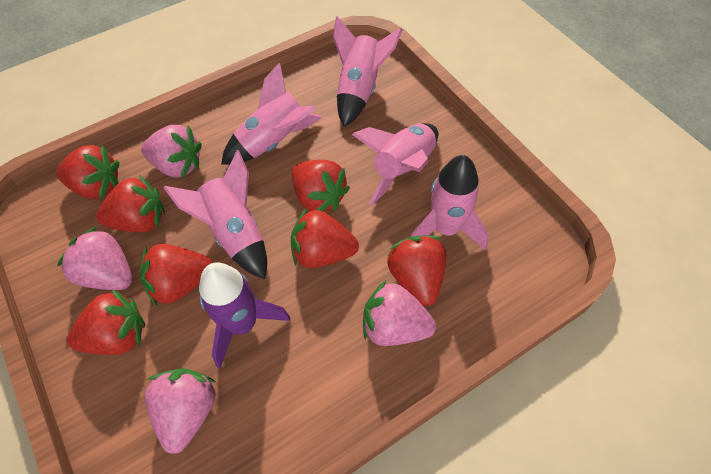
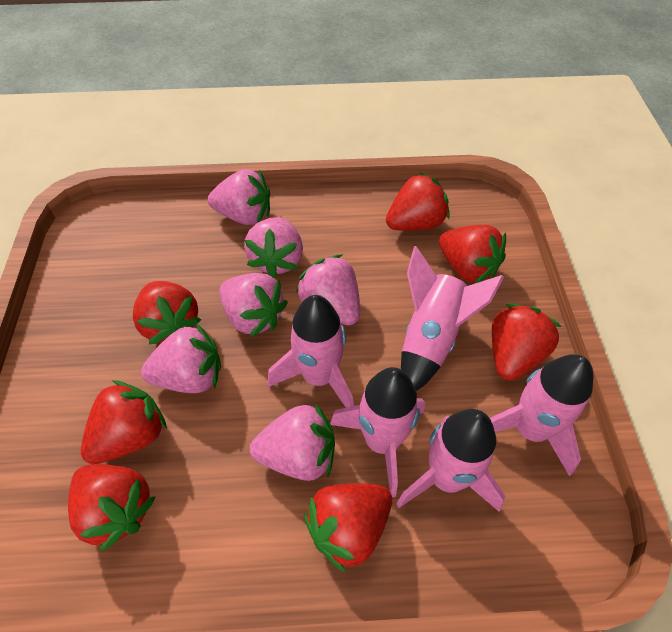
pink strawberry: [57,227,132,290] [141,125,202,178] [144,368,216,454] [363,281,436,346] = 4 -> [141,323,221,393] [208,169,270,225] [219,273,288,337] [244,217,303,278] [250,402,335,481] [296,254,360,325] = 6
purple rocket: [199,262,290,368] = 1 -> none = 0

